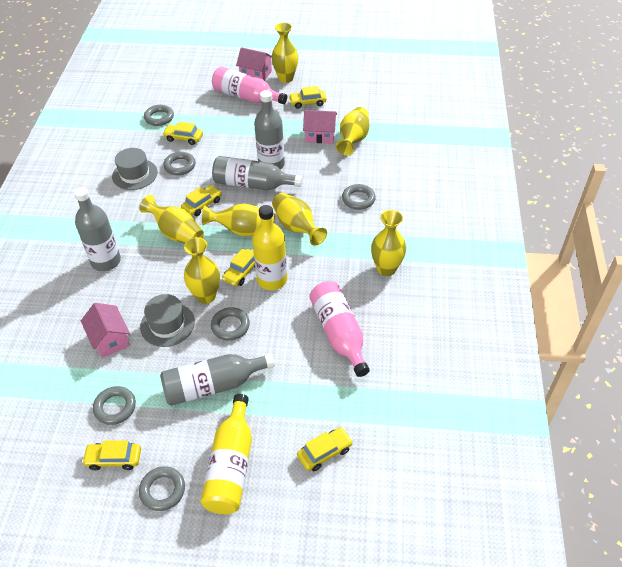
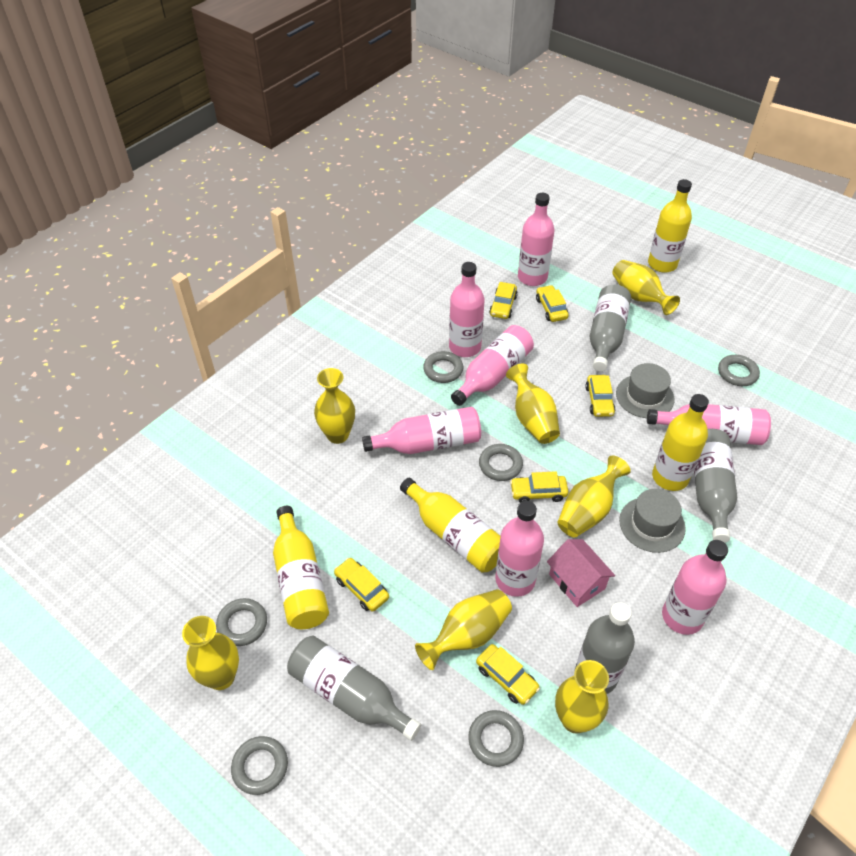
pink bottle: [212,66,287,104] [309,281,370,377] = 2 -> [362,407,481,454] [449,262,485,357] [451,325,534,406] [495,501,544,597] [518,193,554,286] [647,404,771,445] [662,540,728,635] = 7
pink house: [81,303,130,358] [236,47,272,81] [303,110,337,144] = 3 -> [547,539,615,607] = 1
yellow bottle: [201,394,252,514] [252,205,287,290] = 2 -> [273,506,329,629] [400,478,501,573] [648,179,692,273] [652,394,709,491] = 4

